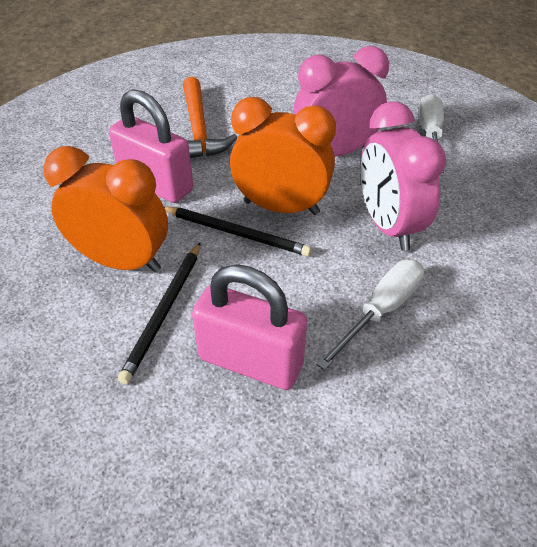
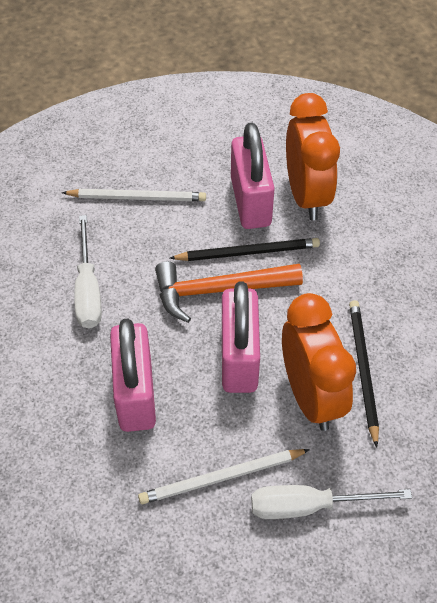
pink clock: [293,46,389,156] [360,101,446,251] = 2 -> none = 0
pink padlock: [109,89,193,203] [192,264,307,390] = 2 -> [110,319,156,432] [222,281,260,393] [231,122,275,229] = 3
white pencil: none = 0 -> [62,189,206,201] [138,449,310,504] = 2

